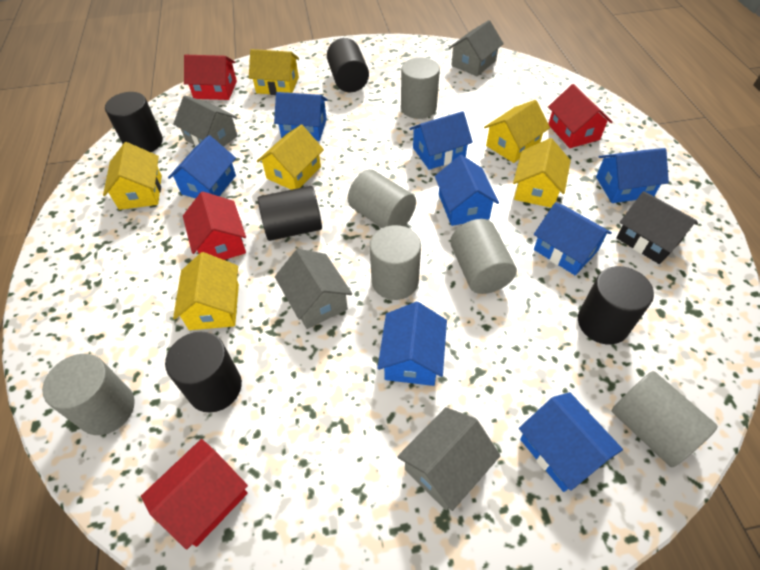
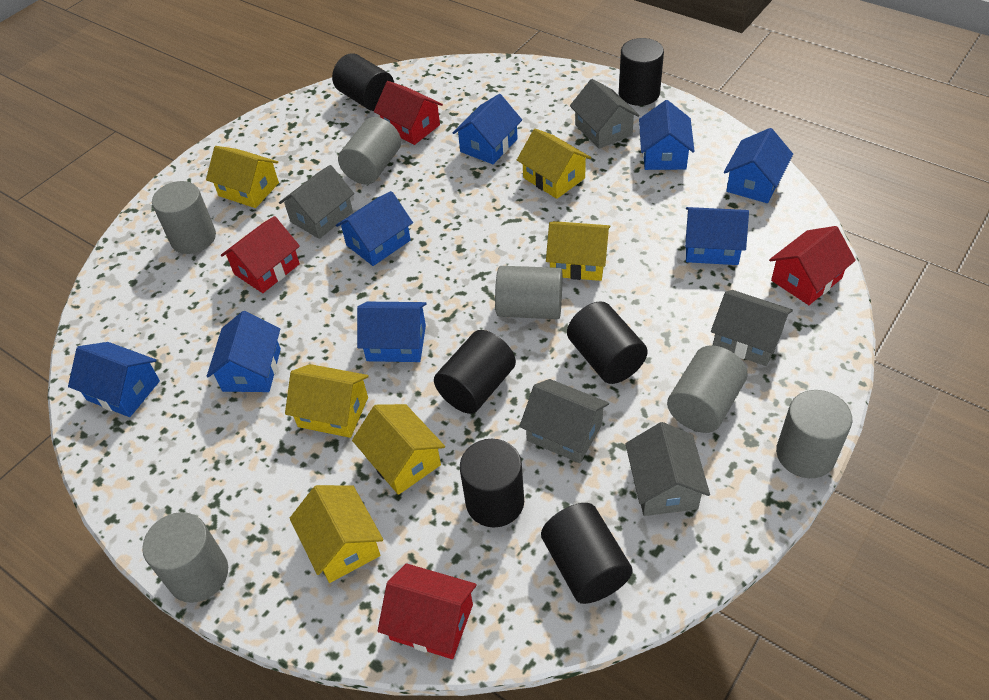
black cylinder: [105,92,163,152] [165,332,242,412] [258,186,322,241] [327,38,369,92] [578,266,654,344] = 5 -> [332,53,394,111] [434,330,516,414] [460,439,524,528] [541,503,633,604] [567,301,648,384] [619,38,664,106] = 6
black house: [616,191,698,264] = 1 -> none = 0
grey house: [173,95,238,147] [275,249,352,329] [397,407,500,511] [449,20,504,76] = 4 -> [279,165,354,239] [519,379,609,463] [570,79,640,149] [625,422,710,516] [711,290,793,366] = 5

